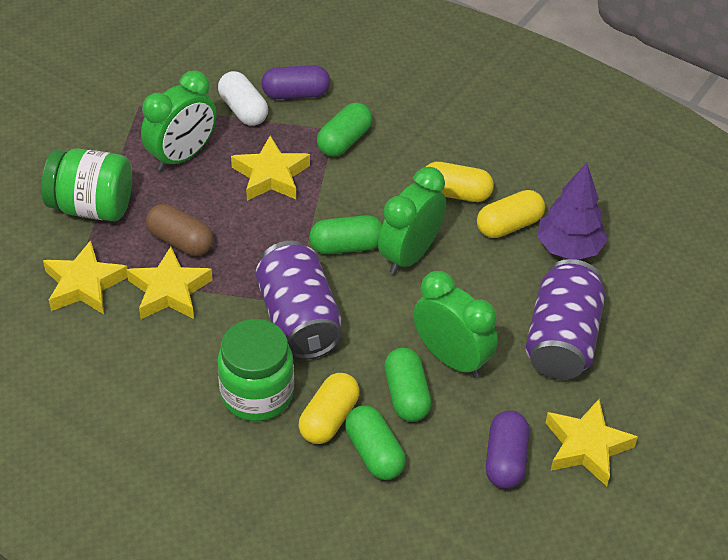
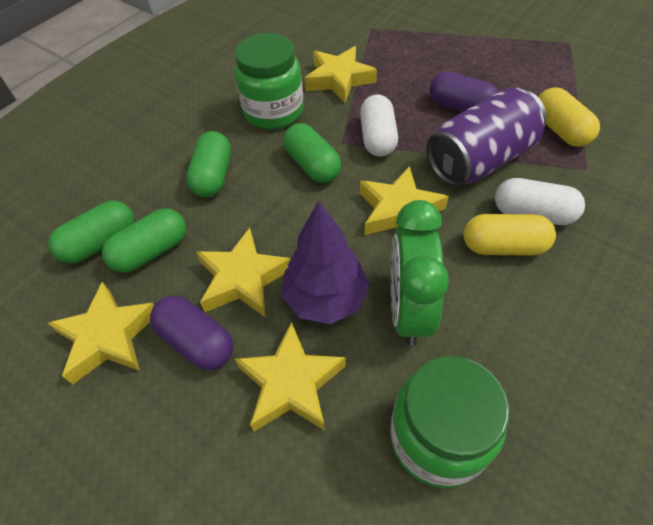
brown capsule: [146,204,214,256] = 1 -> none = 0
green clock: [141,71,216,171] [378,167,446,274] [413,271,498,378] = 3 -> [391,200,449,346] = 1
purple can: [255,241,342,360] [525,259,605,380] = 2 -> [426,87,547,186] = 1
white capsule: [218,71,268,126] = 1 -> [360,94,398,157] [495,178,585,225] = 2
yellow capsule: [299,373,360,444] [426,162,494,202] [477,190,545,238] = 3 -> [464,214,556,256] [538,87,600,147] = 2
yellow star: [43,240,128,314] [126,247,213,319] [231,136,310,201] [545,399,638,486] = 4 -> [48,282,154,384] [196,228,291,317] [235,322,346,431] [305,46,377,103] [360,166,449,235] = 5

